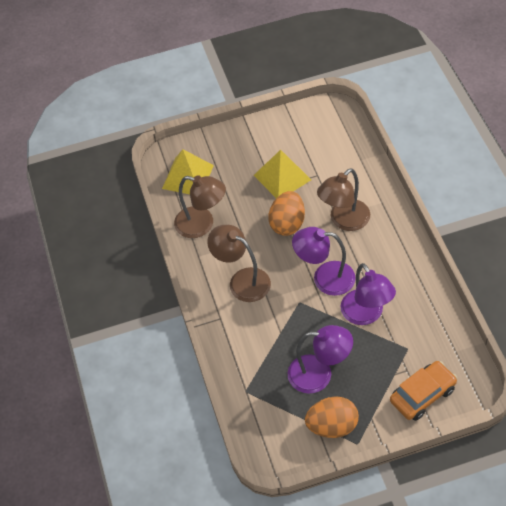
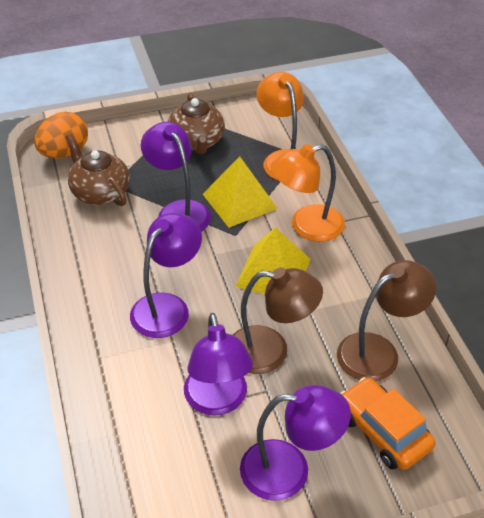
brown lamp: [174,175,226,238] [207,225,271,302] [317,168,370,231] = 3 -> [233,267,323,374] [337,260,437,381] = 2
brown teapot: none = 0 -> [66,134,130,206] [168,93,225,154] = 2
orange egg: [268,191,305,236] [305,396,359,438] = 2 -> [34,112,88,158] = 1
orange lamp: none = 0 -> [257,72,304,181] [270,144,345,242] = 2
purple lamp: [287,325,353,394] [292,227,356,296] [340,263,396,325] = 3 -> [130,213,202,338] [141,122,211,232] [184,313,253,416] [240,385,351,501] = 4

